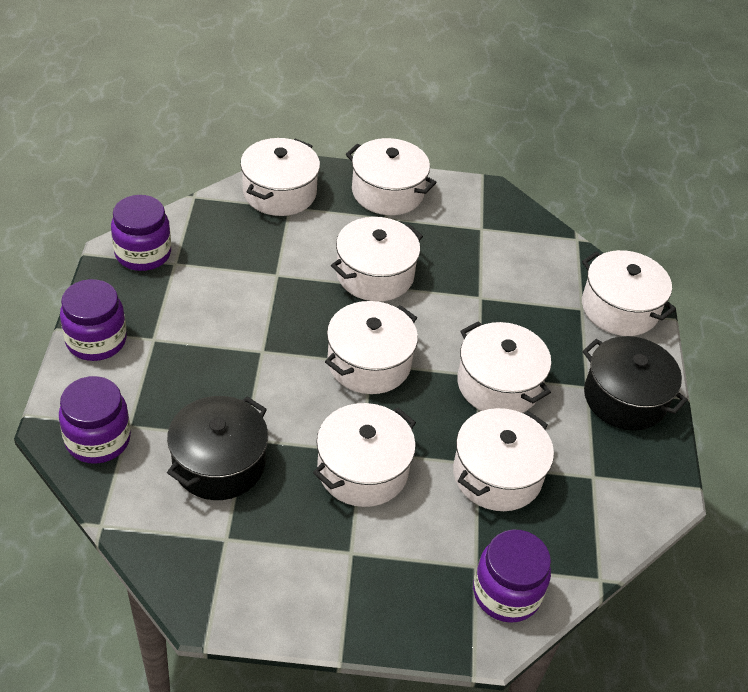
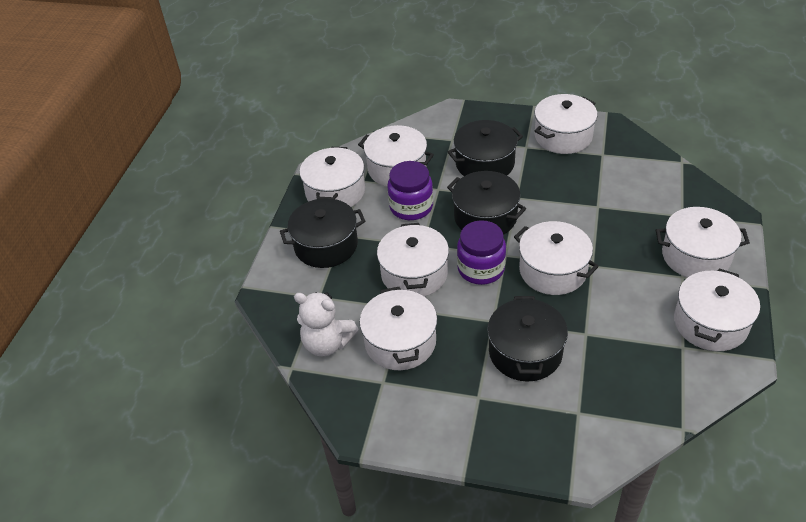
black pot: [167,396,268,500] [582,336,688,431] = 2 -> [280,198,365,268] [447,120,523,176] [447,171,526,235] [487,296,568,382] = 4
purple jar: [59,376,131,464] [60,279,127,361] [111,195,171,271] [473,529,551,623] = 4 -> [388,161,433,220] [457,220,506,285] = 2
white teddy bear: none = 0 -> [294,292,359,356] = 1

